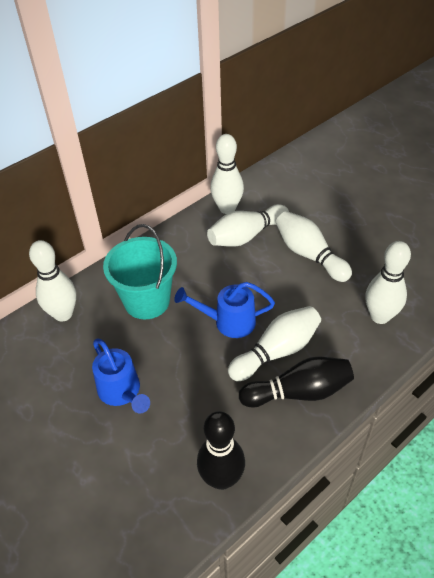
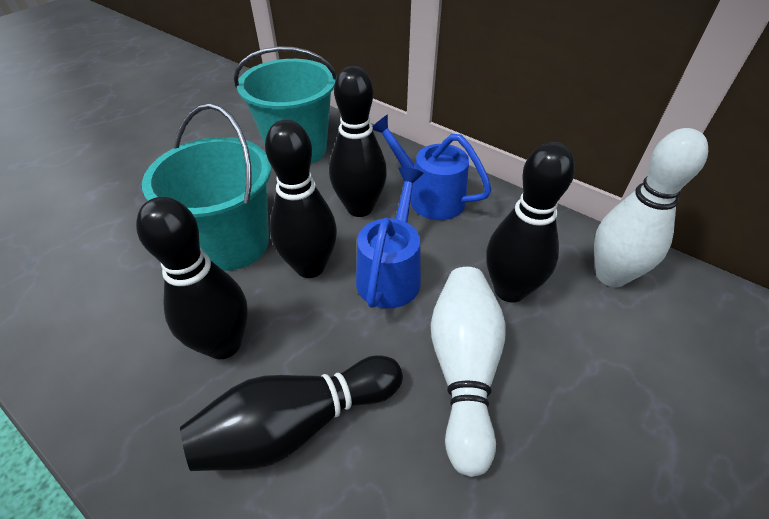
black bowling pin: [197,411,245,490] [239,357,354,408] = 2 -> [136,197,248,359] [180,355,403,471] [265,120,337,278] [329,66,387,217] [486,142,575,303] = 5
turquoise bucket: [103,224,177,319] = 1 -> [142,103,271,271] [234,46,337,164] = 2
white bowling pin: [29,240,76,322] [207,204,289,247] [210,134,244,214] [228,306,321,381] [276,211,352,282] [365,241,411,324] = 6 -> [431,267,506,477] [594,128,708,287] = 2

